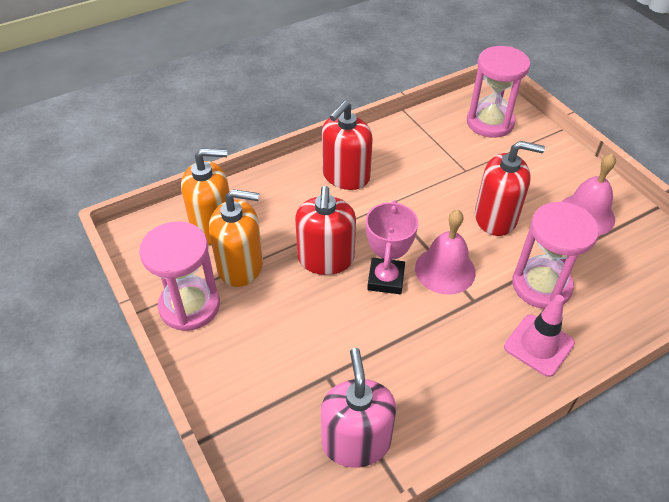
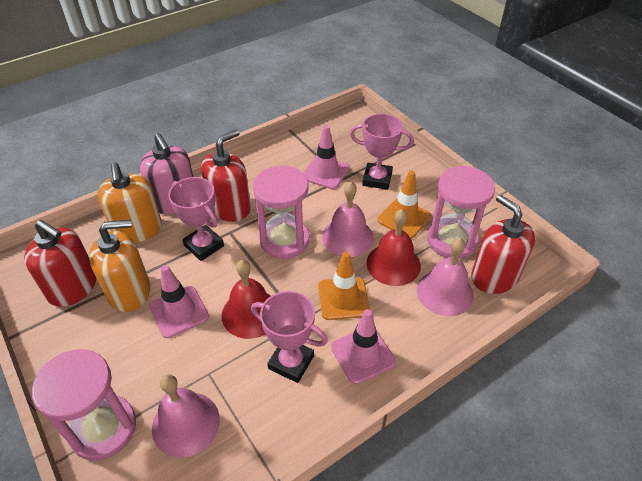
orange traffic cone: none = 0 -> [318,251,370,320] [378,170,431,239] = 2
pink bell: [415,210,476,295] [561,153,616,235] = 2 -> [152,374,220,458] [322,182,374,257] [417,238,474,316] = 3
pink traffic cone: [504,295,575,377] = 1 -> [149,265,209,338] [303,125,350,189] [331,309,396,384] = 3
pink trophy: [366,200,418,294] = 1 -> [168,177,224,261] [251,291,328,383] [350,113,414,190] = 3
red bell: none = 0 -> [222,260,270,339] [366,209,421,286] = 2

